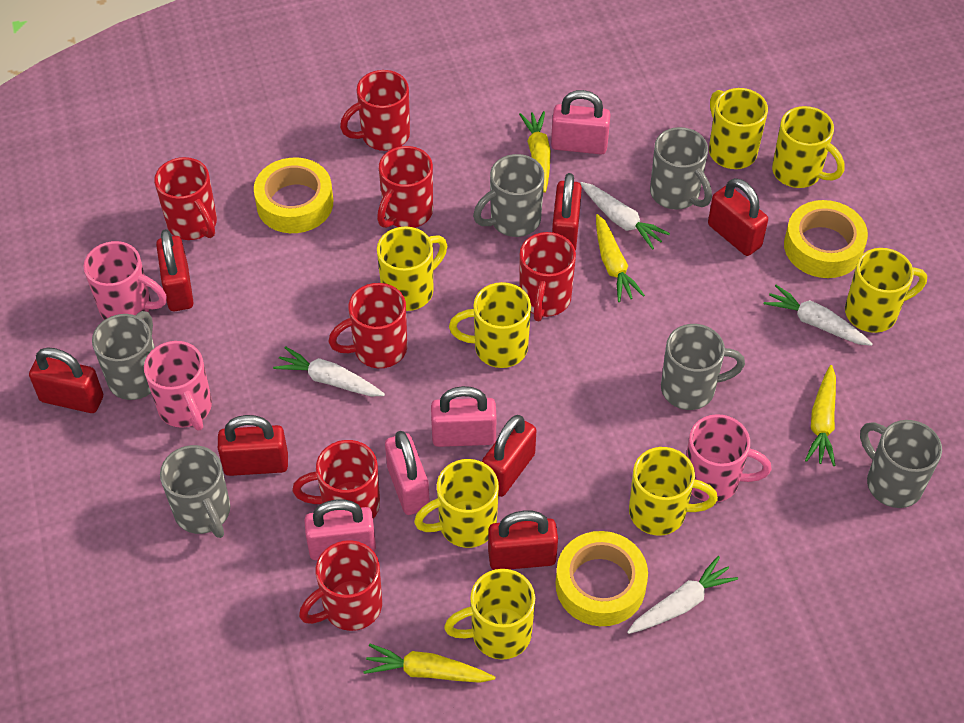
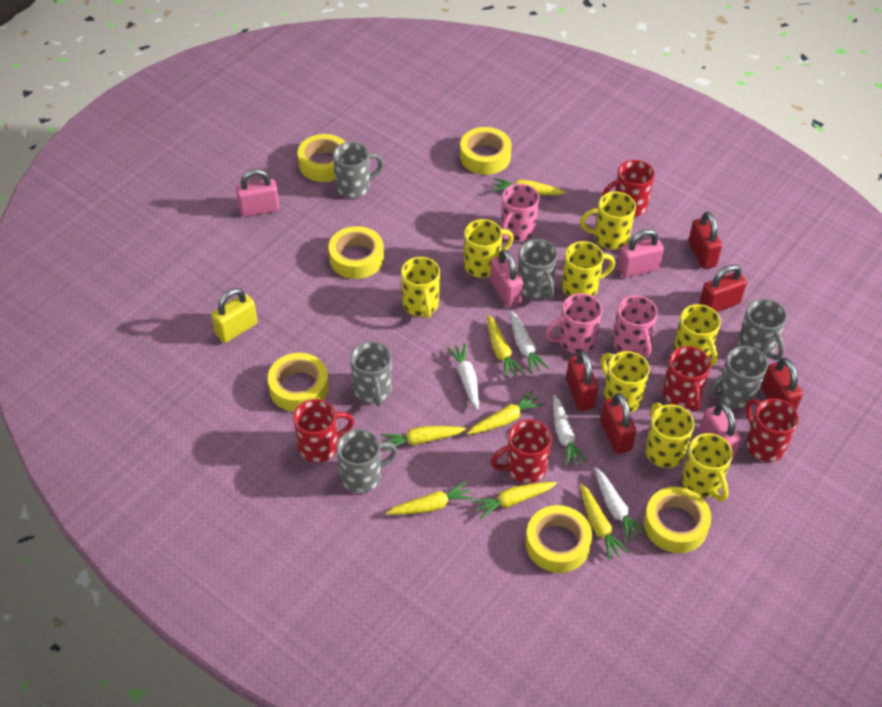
red mug: [154,157,217,240] [292,440,380,518] [299,540,382,631] [328,283,407,368] [340,70,410,151] [377,146,433,228] [519,232,576,321] = 7 -> [293,399,354,463] [490,419,552,483] [602,160,655,217] [663,346,711,412] [745,398,799,462] = 5
red padlock: [29,347,103,413] [156,229,194,311] [218,415,288,476] [482,415,536,497] [488,511,558,570] [552,173,582,251] [708,178,768,256] = 7 -> [566,351,598,411] [600,393,636,454] [688,211,722,269] [699,264,747,312] [761,358,803,411] = 5
yellow carrot: [363,644,495,683] [519,111,551,193] [596,214,645,302] [805,365,836,466] = 4 -> [381,426,466,452] [386,481,474,515] [467,391,544,435] [472,482,557,519] [487,315,524,379] [492,178,566,195] [580,484,629,561] = 7
yellow padlock: none = 0 -> [211,288,258,343] = 1
yellow tape: [254,158,333,233] [556,531,648,626] [784,200,868,278] = 3 -> [268,353,329,412] [298,134,345,182] [328,226,384,279] [460,127,512,175] [526,505,592,573] [644,487,711,553] = 6

